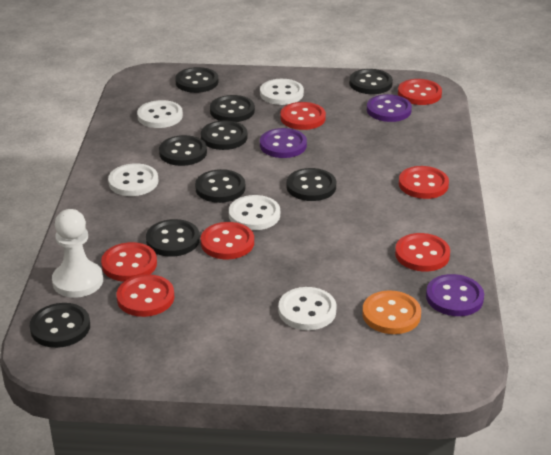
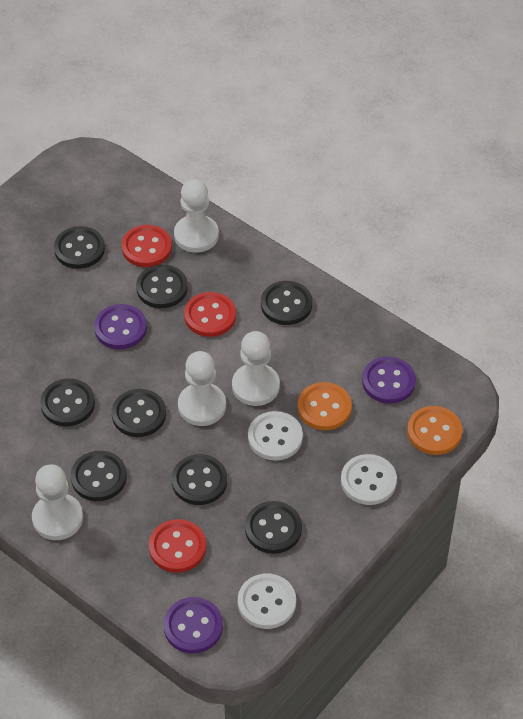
black button: [30,303,90,348] [146,219,200,257] [159,135,207,166] [175,67,218,93] [195,169,245,203] [201,120,248,150] [210,95,255,122] [287,168,336,201] [349,69,393,94] = 9 -> [40,378,95,426] [54,226,105,269] [71,451,127,501] [112,389,166,437] [136,264,188,308] [172,454,227,505] [245,501,302,554] [261,281,312,325] = 8
orange button: [362,290,421,334] = 1 -> [298,382,352,430] [407,406,462,455] = 2
red button: [101,242,157,282] [117,274,174,317] [201,222,254,259] [280,102,326,130] [395,233,450,272] [398,79,442,105] [399,166,449,199] = 7 -> [121,225,172,267] [149,519,206,573] [184,292,236,337] = 3
white button: [108,163,158,196] [137,100,183,128] [229,195,280,230] [260,79,304,105] [278,287,337,330] = 5 -> [238,573,296,629] [248,411,303,461] [341,454,397,505] = 3
white pawn: [52,209,103,298] = 1 -> [32,464,83,540] [174,179,219,253] [178,351,226,426] [232,331,280,406] = 4

